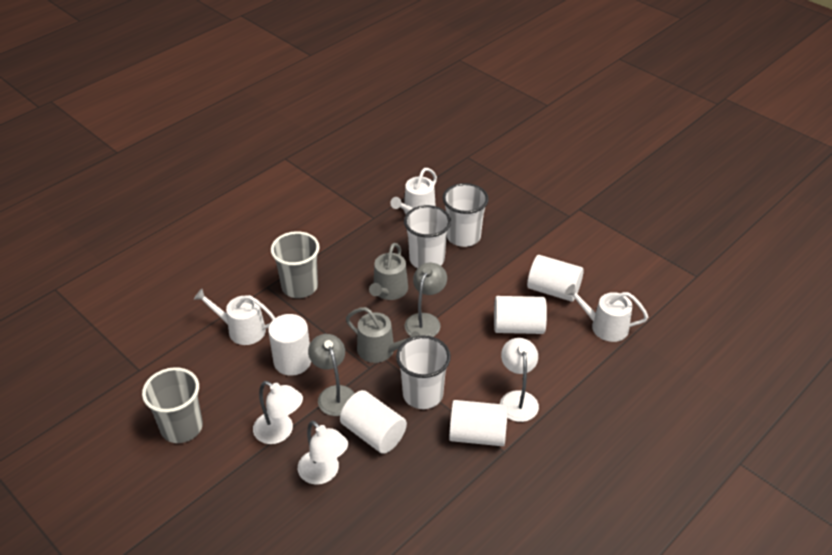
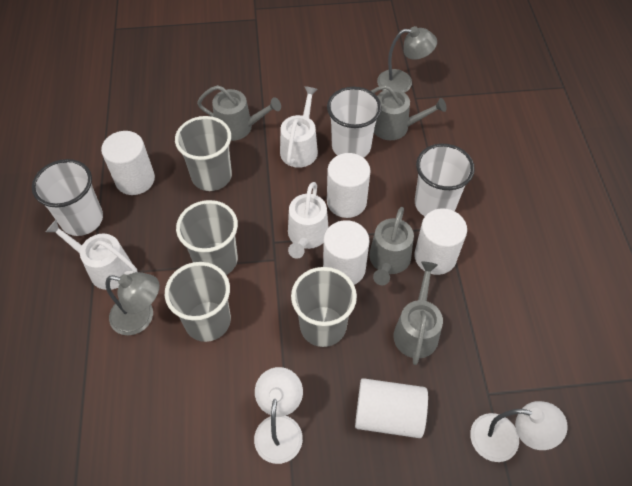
grey cup: [142,367,203,443] [271,231,320,298] = 2 -> [165,262,231,342] [175,116,232,191] [176,200,238,275] [291,267,357,347] = 4
grey watering can: [346,307,420,363] [369,243,408,300] = 2 -> [197,85,281,141] [369,207,414,285] [371,85,446,140] [393,262,443,365] = 4
white lamp: [253,381,303,444] [298,420,348,485] [500,338,539,422] = 3 -> [254,367,303,464] [470,401,568,462] = 2

